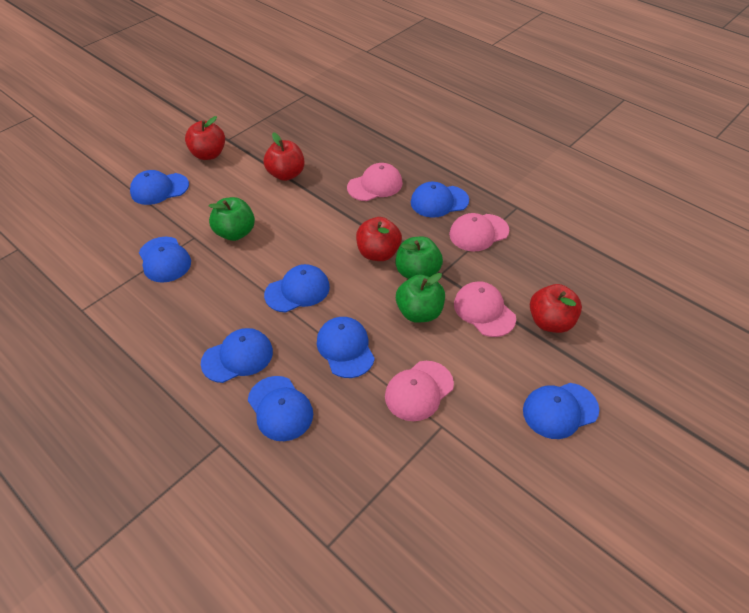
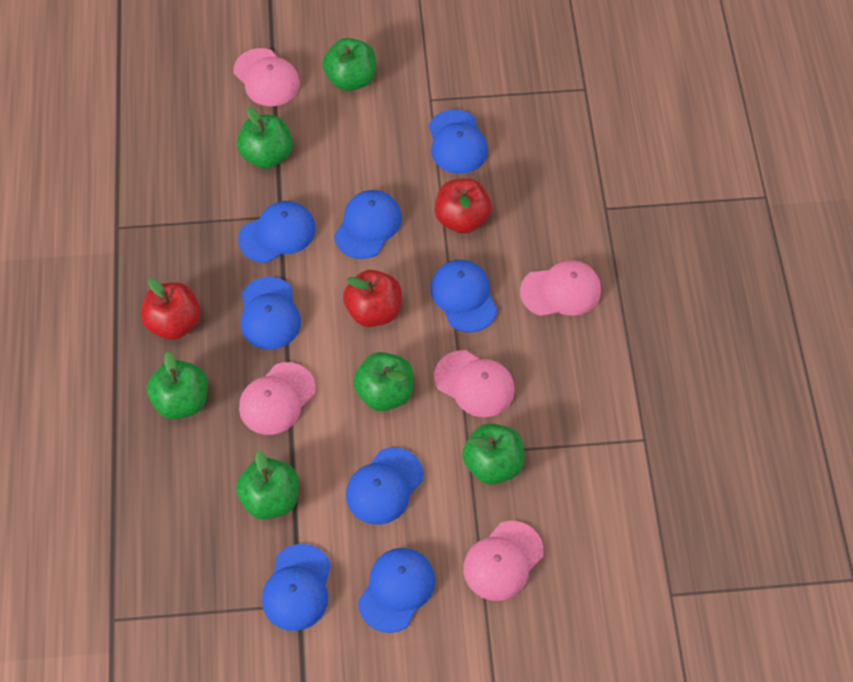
green apple: [209,197,255,241] [396,236,443,279] [396,273,445,323] = 3 -> [147,351,208,419] [236,450,299,520] [237,107,293,169] [322,38,376,91] [353,352,413,411] [462,423,525,485] = 6
pink cap: [347,163,403,201] [385,361,454,421] [449,213,509,251] [454,281,516,337] = 4 -> [234,48,300,106] [239,362,316,435] [434,350,515,417] [463,521,544,601] [520,260,601,316] = 5
red apple: [185,116,225,160] [264,132,305,181] [356,217,402,261] [530,284,582,333] = 4 -> [141,278,201,340] [343,270,402,327] [435,178,492,234] = 3

